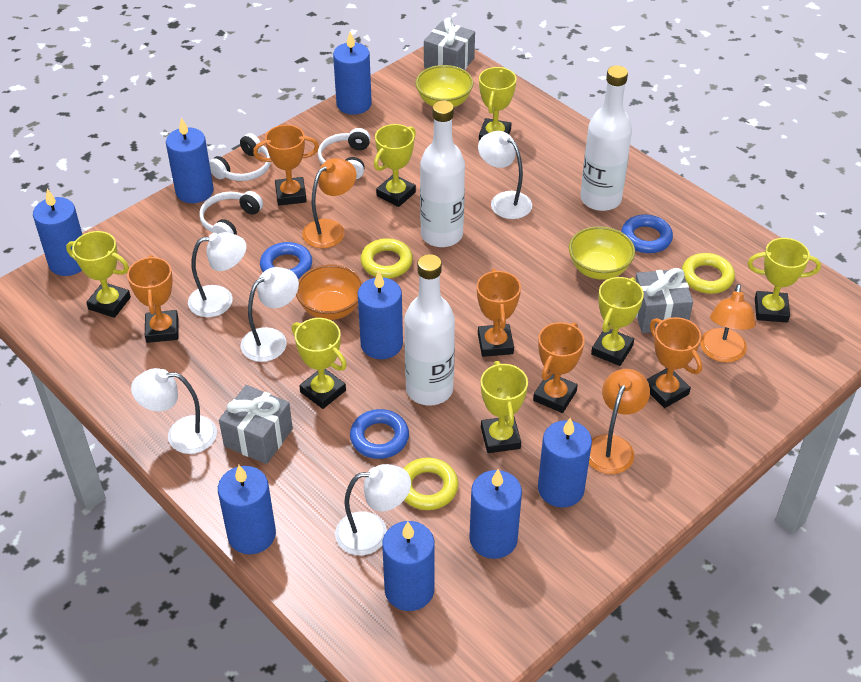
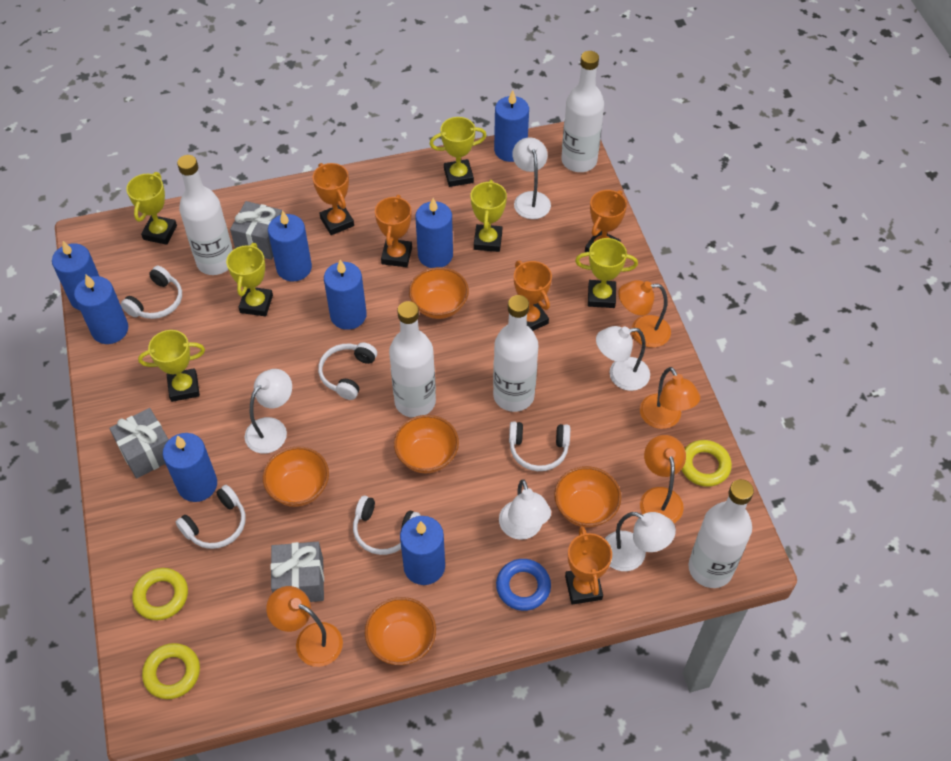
blue ring: [260,242,312,279] [350,409,409,459] [621,214,673,253] = 3 -> [496,559,551,611] = 1
orange bowl: [296,265,363,320] = 1 -> [263,446,329,507] [365,597,436,665] [394,415,459,473] [409,267,469,319] [554,466,621,528] = 5
orange lamp: [302,158,357,248] [589,369,650,474] [700,284,756,363] = 3 -> [266,586,343,667] [618,280,671,348] [640,367,700,429] [640,435,686,523] = 4
white bottle: [404,254,455,406] [420,101,465,247] [581,65,632,211] = 3 -> [177,155,233,275] [389,301,436,418] [493,295,538,412] [561,51,604,172] [688,479,754,588] = 5
white headphones: [199,191,263,235] [209,133,271,181] [318,128,370,179] = 3 -> [121,266,182,319] [176,485,245,549] [318,342,377,400] [353,496,421,555] [509,421,570,471] = 5
yellow bowl: [415,65,473,107] [569,226,635,280] = 2 -> none = 0
yellow trophy: [66,231,131,318] [292,318,347,409] [374,124,416,207] [479,67,517,141] [481,361,528,453] [591,277,644,366] [748,238,821,322] = 7 -> [126,172,177,245] [138,330,205,402] [226,243,273,316] [430,117,487,187] [471,180,507,252] [575,238,638,308] = 6

